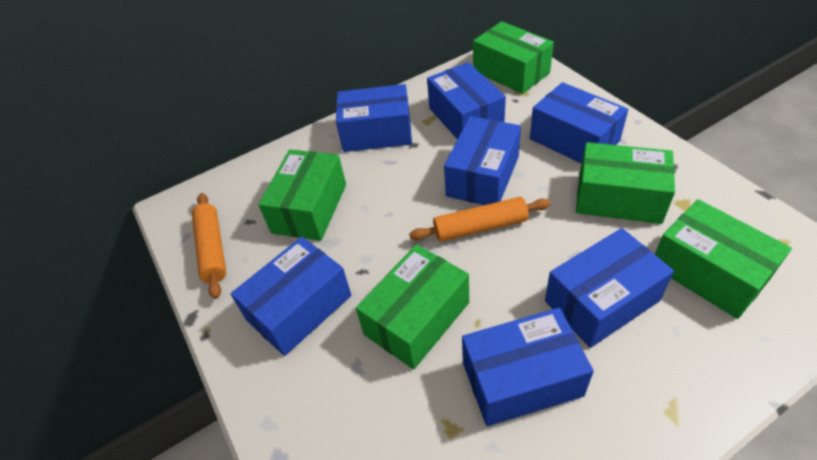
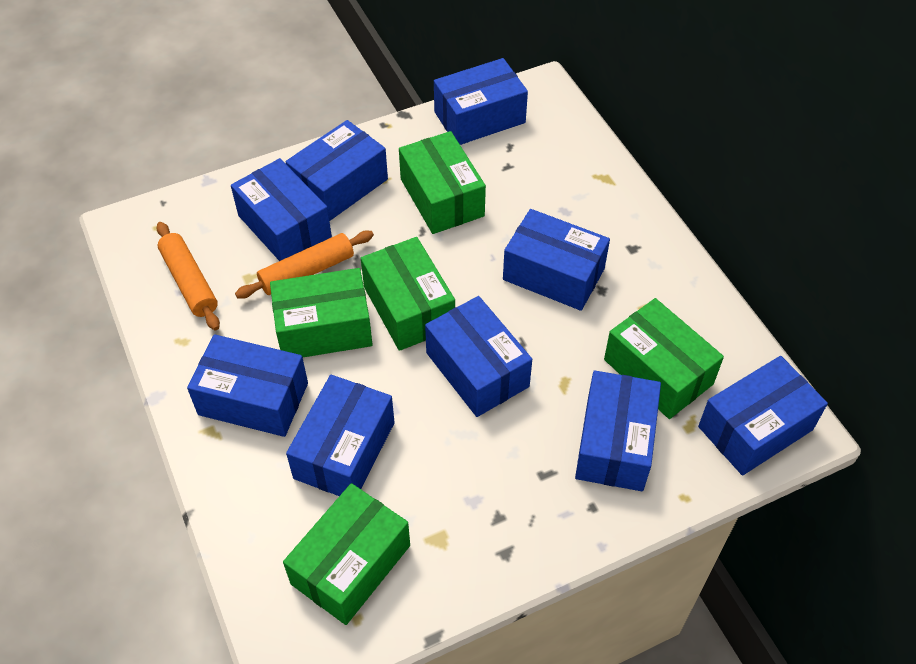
blue box: [231,237,352,356] [336,84,412,152] [427,62,506,139] [444,116,521,205] [462,308,594,426] [530,82,628,164] [545,228,674,348] = 7 -> [187,334,308,437] [231,158,332,261] [286,120,388,221] [286,375,395,496] [425,296,532,417] [434,58,528,145] [503,209,610,311] [575,370,661,491] [698,356,828,476] = 9

